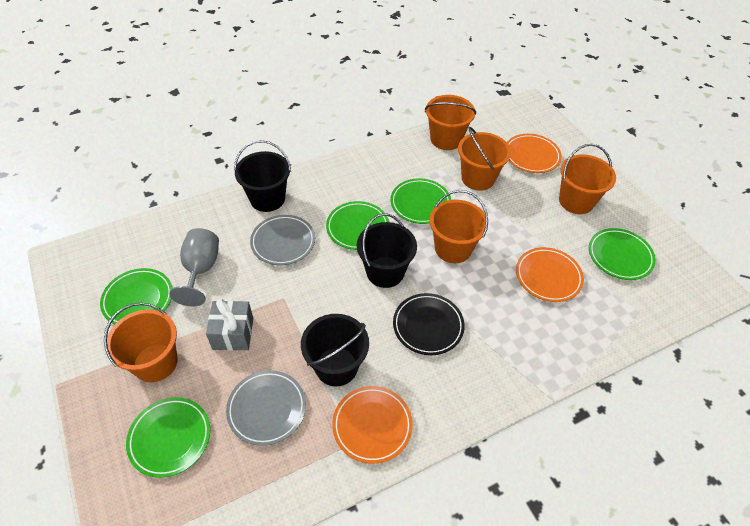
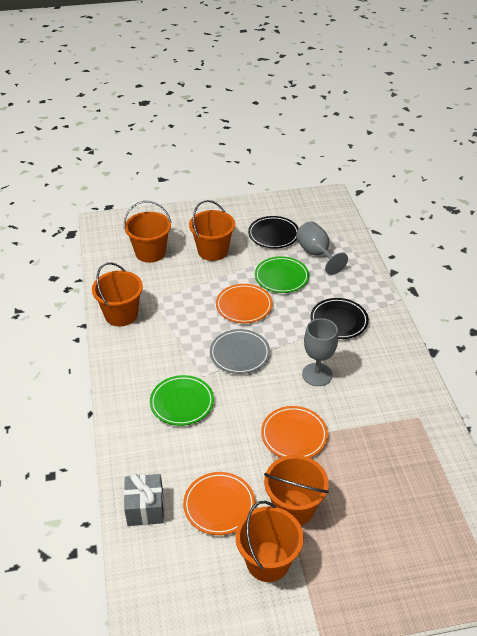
black bucket: [234,140,291,212] [301,314,369,386] [357,213,417,288] = 3 -> none = 0
black plate: [393,293,465,355] = 1 -> [248,216,299,249] [310,298,369,339] = 2
green plate: [100,268,172,325] [126,397,210,478] [326,201,389,250] [390,178,451,224] [589,228,656,280] = 5 -> [150,375,214,426] [255,256,309,293] = 2
grey goblet: [169,228,219,306] = 1 -> [296,221,348,275] [302,318,338,386] = 2
grey plate: [226,370,306,446] [250,215,315,265] = 2 -> [210,329,270,374] = 1

